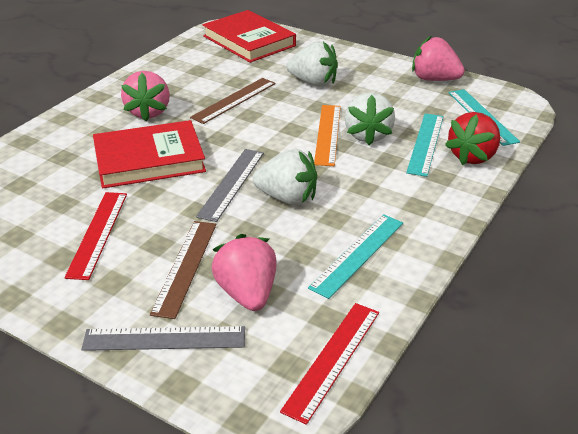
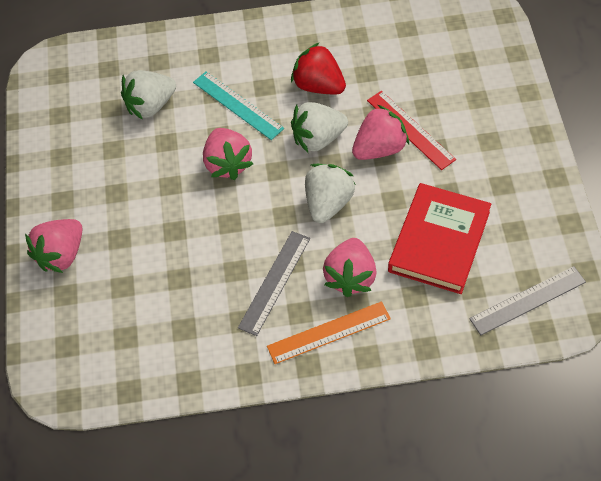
brown ruler: [150,221,216,319] [190,78,276,124] = 2 -> none = 0
pink strawberry: [121,71,170,121] [211,234,277,311] [412,35,465,81] = 3 -> [25,219,83,273] [203,128,253,180] [323,238,377,297] [352,105,409,160] = 4
red book: [93,120,206,188] [203,10,296,63] = 2 -> [388,183,491,294] = 1
red ruler: [64,192,127,280] [280,303,379,425] = 2 -> [367,91,456,170] = 1
turquoise ruler: [308,214,403,299] [406,113,444,177] [448,89,520,146] = 3 -> [193,71,284,140] = 1

